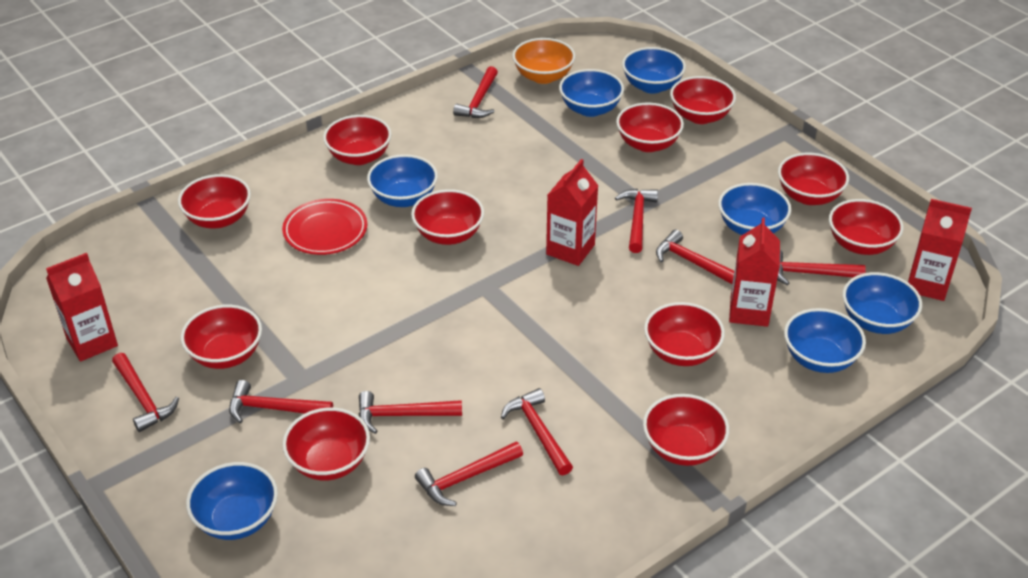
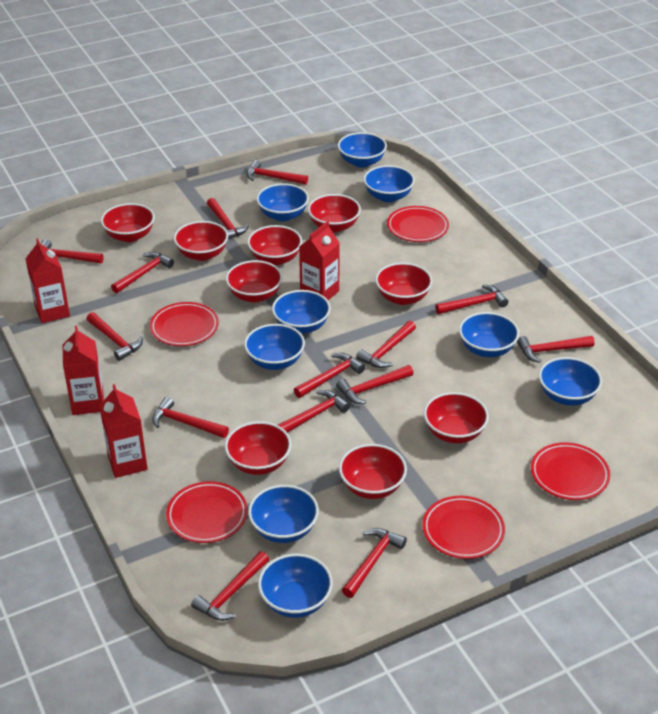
blue bowl: [186,462,278,540] [367,154,438,207] [559,69,624,117] [622,47,686,94] [718,183,791,235] [784,308,866,373] [843,272,922,334] = 7 -> [244,324,305,370] [248,485,319,543] [257,183,309,222] [258,553,333,618] [272,290,331,334] [338,132,387,168] [363,165,415,202] [459,312,519,357] [539,357,602,406] = 9
orange bowl: [512,38,576,84] = 1 -> none = 0
red bowl: [178,174,251,228] [181,305,262,369] [282,407,370,481] [323,115,392,165] [411,189,484,245] [616,103,684,152] [643,394,729,466] [644,302,725,366] [670,76,736,124] [778,153,849,205] [829,199,903,255] = 11 -> [101,203,155,242] [174,221,228,261] [225,421,291,475] [226,260,283,303] [247,225,302,266] [308,194,361,233] [339,444,407,499] [375,263,433,305] [424,392,489,443] = 9
red hammer: [112,353,179,432] [229,380,333,423] [359,391,462,434] [415,442,523,506] [453,66,498,118] [501,388,573,475] [615,189,658,253] [656,230,734,284] [777,250,866,285] = 9 -> [41,239,104,263] [87,312,143,361] [111,252,174,293] [152,397,229,438] [191,551,269,621] [207,198,249,239] [247,160,308,184] [278,390,350,433] [294,353,365,398] [336,365,414,404] [342,528,407,598] [356,321,416,368] [435,284,509,314] [517,336,595,363] = 14
red plate: [282,199,367,255] = 1 -> [150,302,219,346] [166,481,248,543] [387,206,449,242] [422,496,505,559] [531,442,610,500] = 5

